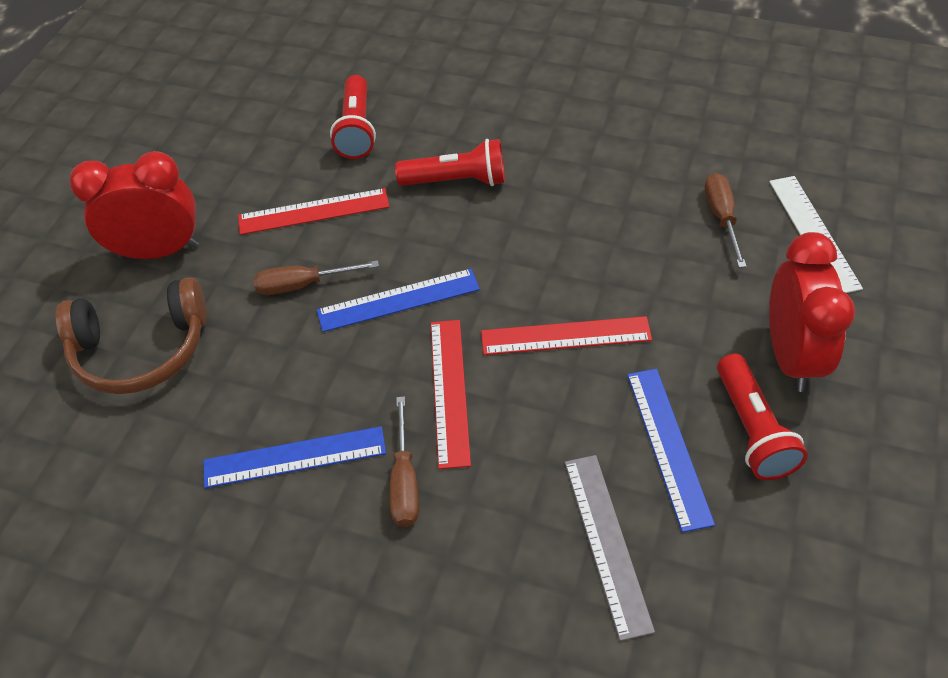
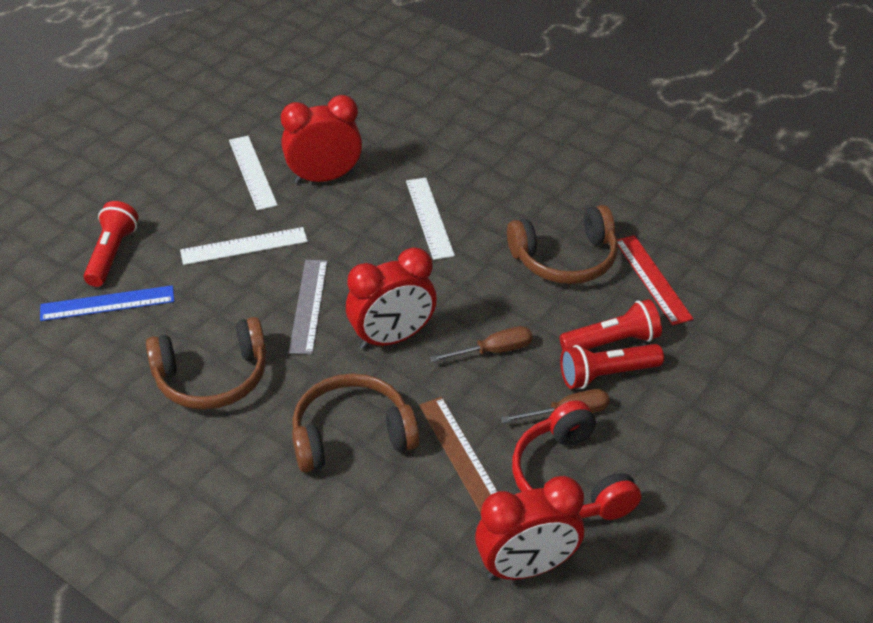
blue ruler: [203,426,386,488] [317,269,480,332] [627,369,715,532] = 3 -> [40,285,174,321] = 1
brown headphones: [56,277,207,394] = 1 -> [146,317,266,410] [292,373,419,473] [507,205,618,284] = 3
brown ruler: none = 0 -> [419,397,498,513] = 1
brown screwdriver: [254,260,379,295] [390,396,419,527] [705,173,747,268] = 3 -> [430,326,533,362] [501,389,610,423] = 2
red clock: [70,151,199,259] [769,232,855,392] = 2 -> [281,95,362,184] [346,247,437,349] [475,476,584,580] = 3
red headphones: none = 0 -> [512,400,641,520] = 1
red ruler: [238,188,389,235] [431,320,471,469] [481,316,652,355] = 3 -> [617,235,693,325] = 1
white ruler: [769,176,863,293] = 1 -> [180,227,308,265] [229,136,278,211] [406,178,455,260] = 3

